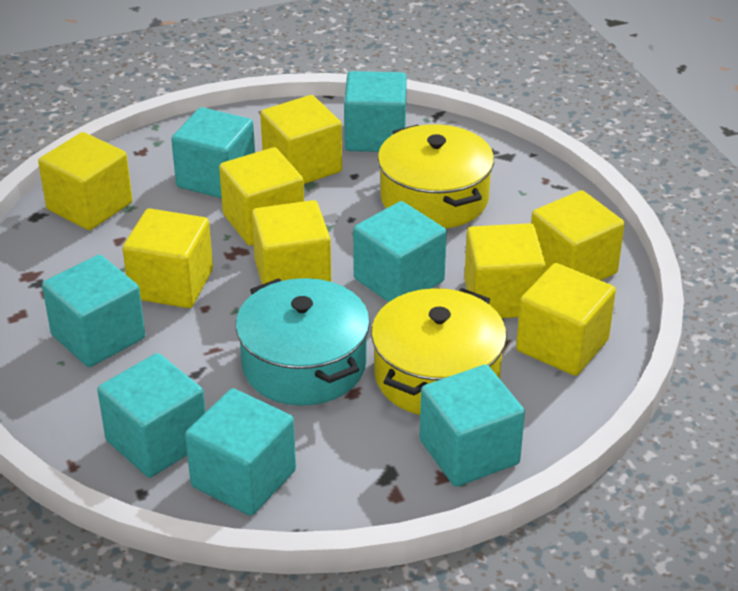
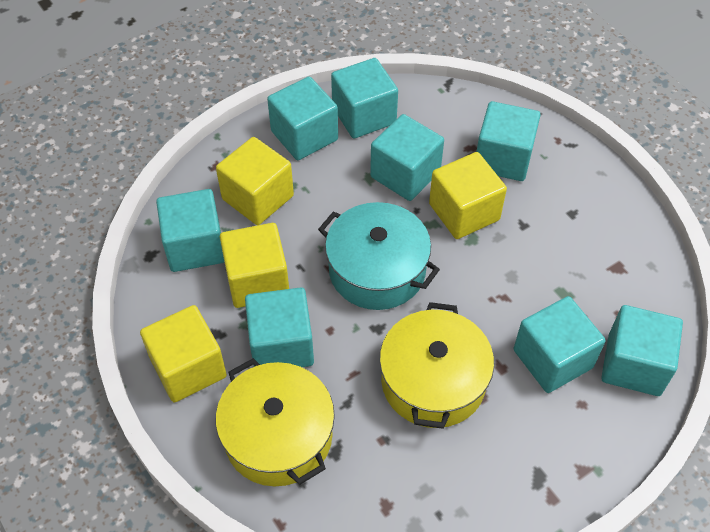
turquoise cube: [42,255,145,367] [97,353,206,478] [171,107,255,198] [185,388,296,516] [344,71,407,152] [353,201,447,302] [420,365,525,487] = 7 -> [156,189,224,272] [245,287,314,367] [267,76,338,160] [331,58,398,139] [370,114,444,201] [476,101,541,181] [514,296,606,393] [601,305,683,396] = 8
yellow cube: [38,132,132,230] [123,208,213,308] [219,147,304,246] [252,200,331,284] [260,95,342,184] [464,223,546,318] [516,263,616,376] [531,190,625,280] = 8 -> [140,305,227,403] [216,137,294,225] [220,223,289,308] [429,152,507,239] = 4

